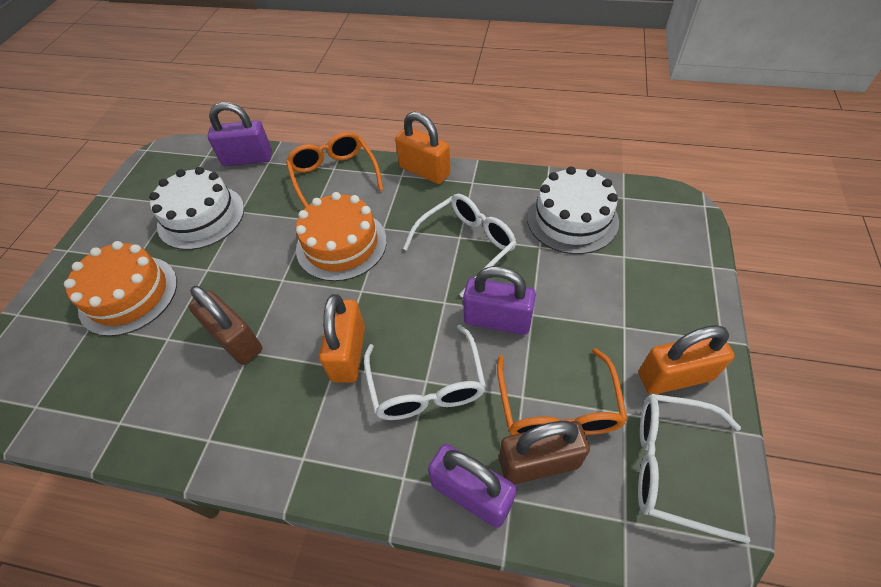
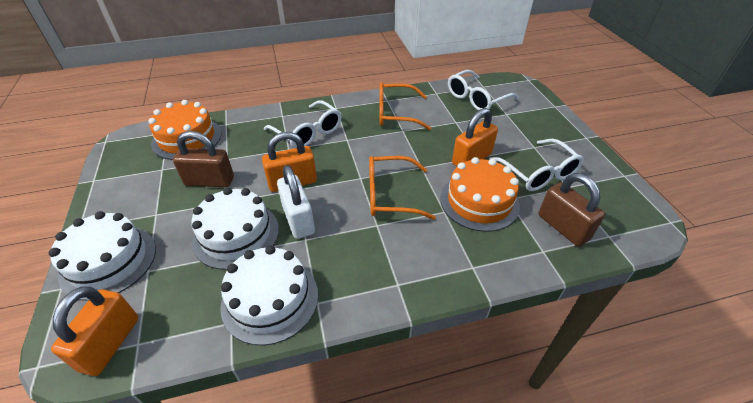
purple padlock: [208,102,272,166] [428,444,517,528] [463,266,536,335] = 3 -> none = 0
white cake: [149,167,244,250] [527,166,619,254] = 2 -> [49,211,156,301] [191,187,279,270] [220,245,318,346] = 3
white padlock: none = 0 -> [277,165,315,239] = 1

